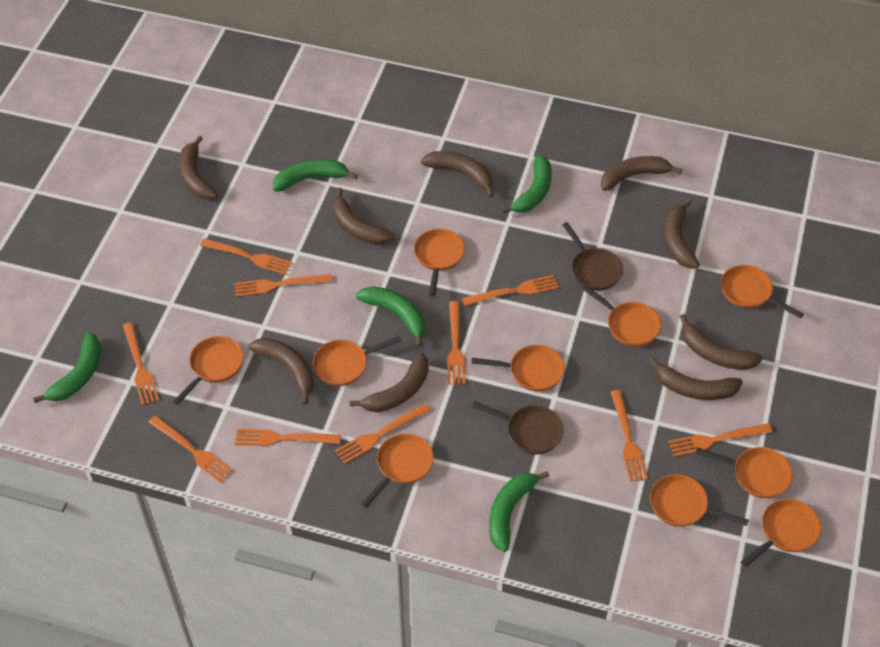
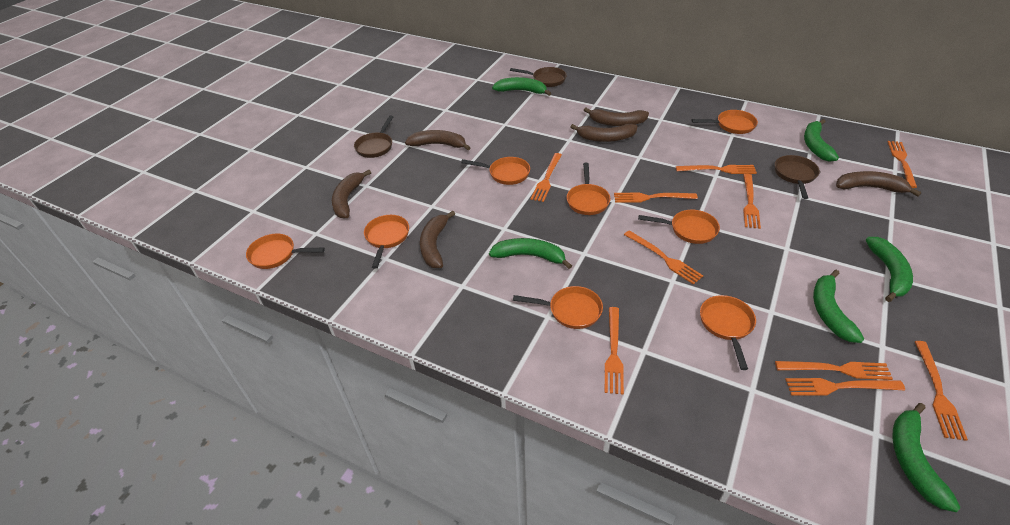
brown banana: [179,136,218,200] [248,338,314,405] [332,188,395,245] [350,353,429,412] [421,151,494,197] [601,156,682,191] [649,357,743,400] [664,199,700,268] [679,314,763,370] = 9 -> [332,170,371,218] [405,130,471,150] [420,211,455,268] [570,124,637,142] [584,107,649,126] [836,171,922,197] = 6
brown pan: [472,401,564,454] [562,222,623,291] = 2 -> [354,115,393,158] [510,67,567,87] [775,155,820,199] = 3
green banana: [33,332,101,403] [273,159,358,192] [356,286,425,347] [489,471,549,552] [501,155,552,214] = 5 -> [489,238,572,269] [492,77,551,96] [804,119,839,162] [813,270,864,343] [865,237,913,302] [892,403,961,512] = 6
orange pan: [173,336,243,405] [313,336,402,386] [361,433,434,508] [414,229,465,296] [472,345,565,392] [582,285,661,347] [650,474,749,527] [695,447,793,498] [721,265,804,318] [741,499,821,567] = 10 -> [246,234,325,269] [364,215,409,269] [461,157,530,185] [513,286,603,329] [567,163,610,215] [638,210,720,244] [692,110,758,134] [700,295,756,370] = 8

